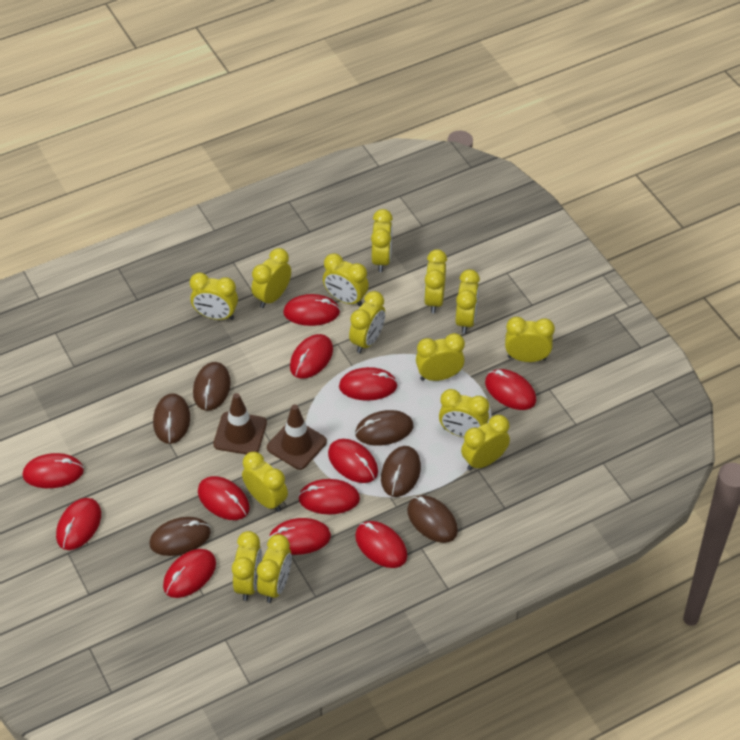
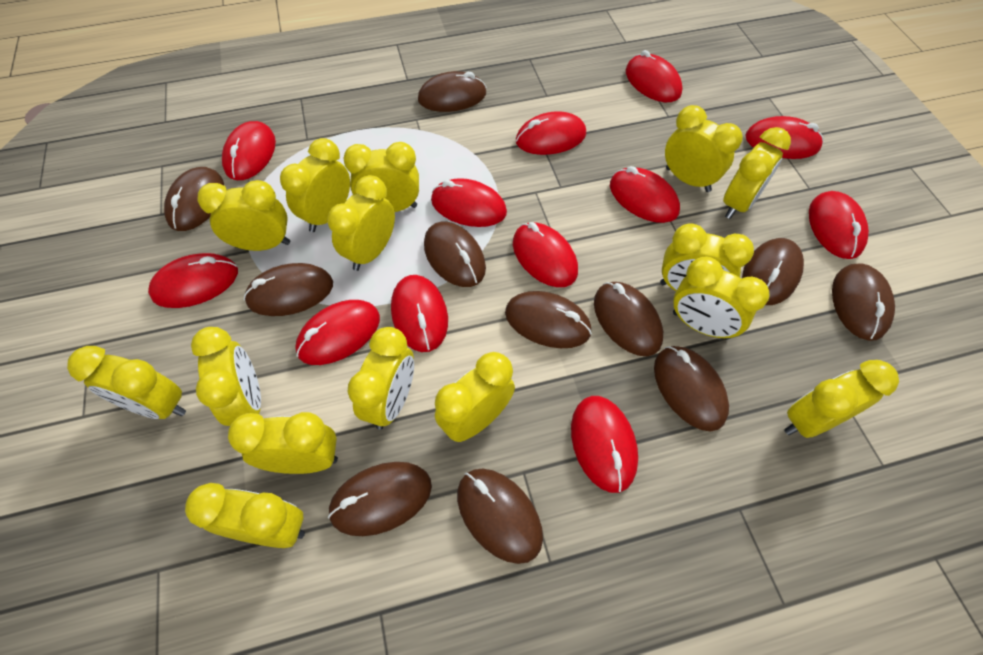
brown mouse: [150,517,211,556] [153,393,190,444] [193,362,231,411] [355,410,413,446] [381,446,421,497] [407,495,458,543] = 6 -> [164,167,224,231] [244,263,333,316] [328,462,432,536] [418,71,486,112] [424,221,486,287] [457,469,543,564] [505,291,592,348] [594,282,663,356] [654,346,729,431] [742,238,804,305] [832,263,895,341] = 11
brown traffic cone: [213,393,267,454] [267,404,327,470] = 2 -> none = 0
yellow clock: [190,273,238,320] [232,531,262,601] [242,452,288,512] [251,248,291,308] [257,534,292,603] [323,253,369,306] [349,291,385,353] [371,209,393,272] [416,333,465,381] [424,249,447,313] [439,389,489,437] [456,269,480,334] [461,415,510,471] [505,317,555,362] = 14 -> [67,346,186,419] [185,483,305,548] [191,327,261,426] [198,180,290,251] [228,412,338,474] [280,138,350,232] [327,175,395,271] [343,142,419,212] [348,327,414,430] [435,352,515,442] [660,224,754,291] [665,105,743,192] [673,256,770,340] [723,127,791,219] [784,360,899,438] = 15

